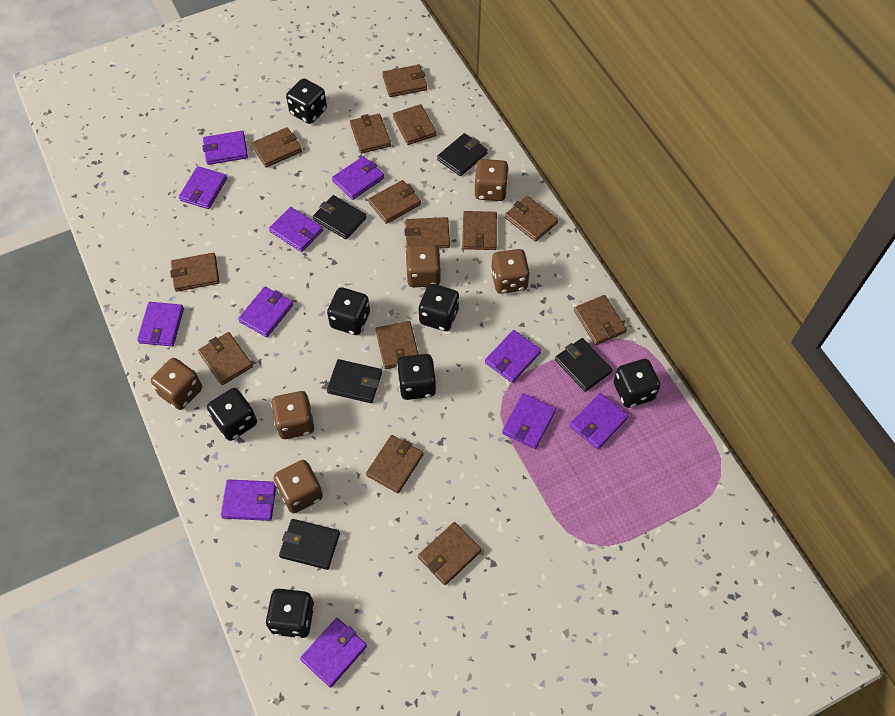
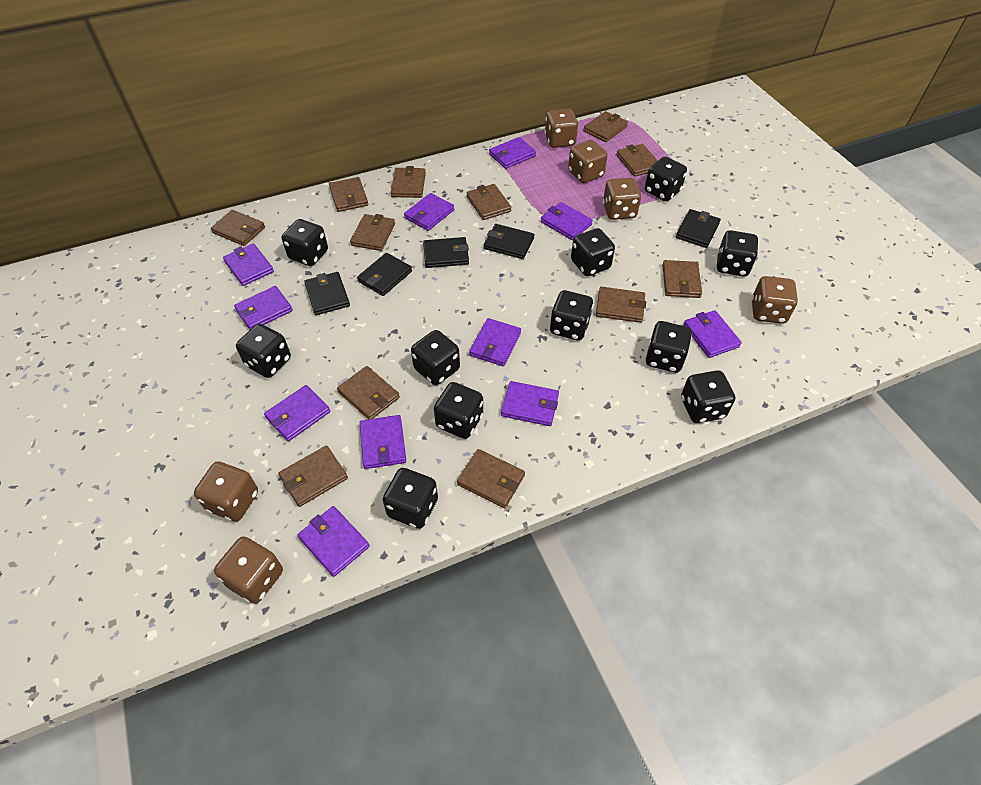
black dice: [207,388,257,441] [266,588,315,639] [286,78,327,124] [327,287,370,335] [397,354,436,400] [418,284,459,331] [614,359,660,408] = 7 -> [236,324,291,378] [282,219,328,266] [383,468,438,529] [411,330,460,385] [434,382,483,439] [550,290,593,341] [571,228,615,276] [645,157,687,201] [646,321,692,373] [681,370,735,423] [717,230,759,277] = 11
brown wallet: [170,253,220,292] [198,332,253,385] [251,127,302,167] [350,113,391,154] [366,435,424,493] [368,180,421,224] [376,321,419,369] [382,65,427,97] [393,104,437,145] [404,217,450,248] [418,522,482,585] [462,211,497,250] [505,196,558,242] [574,295,627,345] = 14 -> [211,210,265,246] [278,446,348,507] [329,177,368,212] [337,366,400,419] [350,214,395,251] [391,166,426,198] [457,449,525,508] [467,184,512,220] [584,111,628,142] [596,287,646,323] [616,144,658,176] [662,260,702,298] = 12

